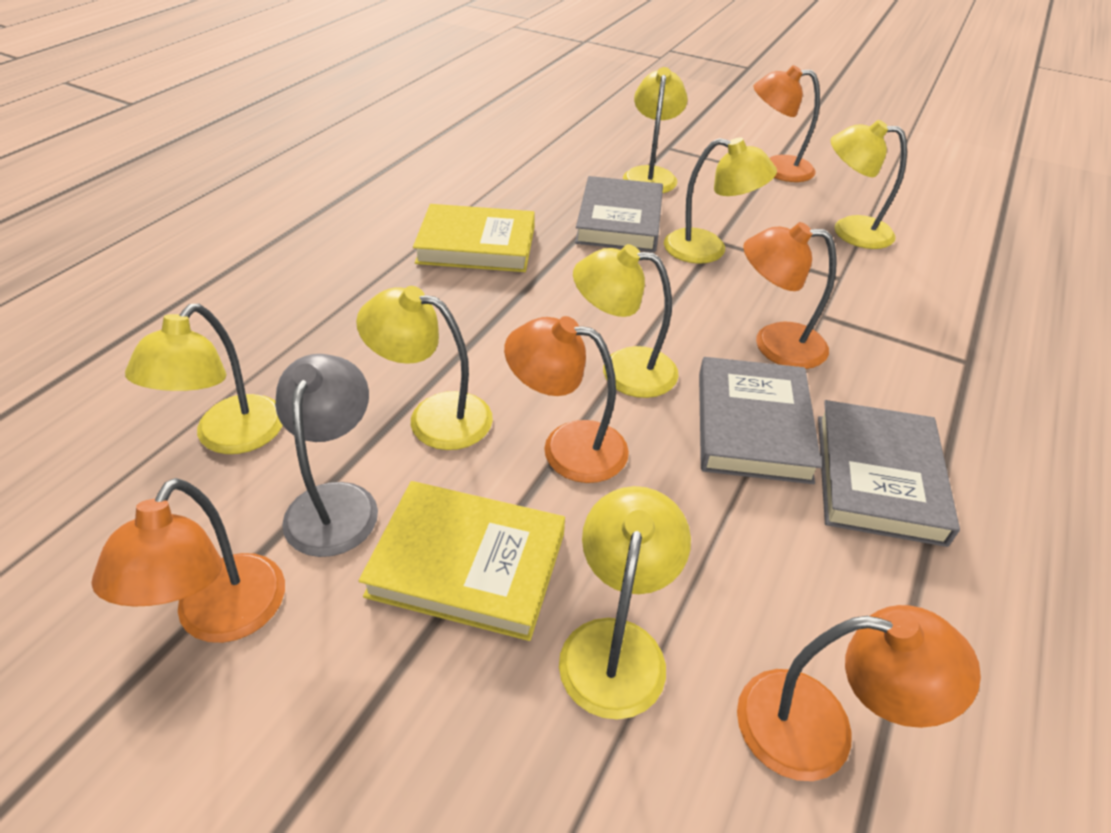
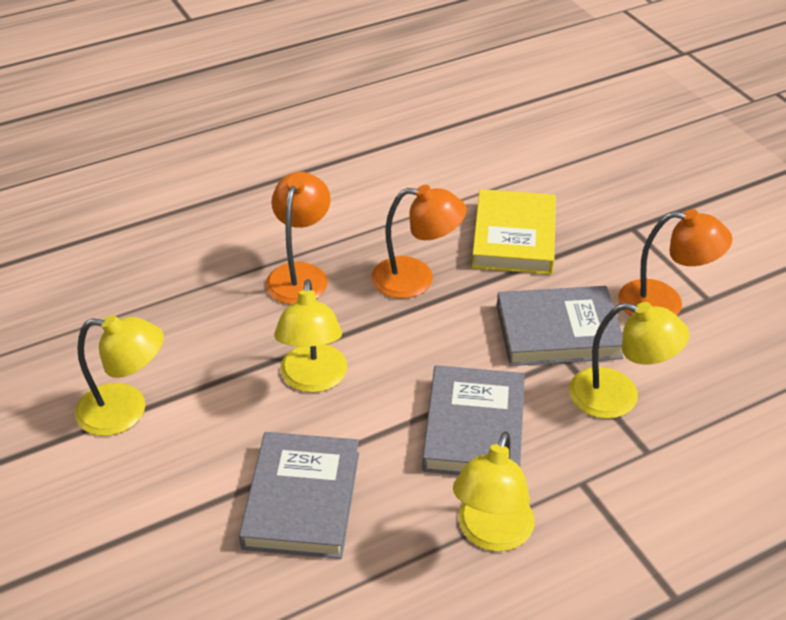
grey lamp: [275,354,378,557] = 1 -> none = 0
orange lamp: [91,478,285,643] [504,316,629,483] [737,605,981,781] [743,222,837,369] [754,65,820,182] = 5 -> [265,172,331,304] [371,185,467,299] [618,209,732,316] = 3
yellow book: [359,481,565,641] [413,204,535,272] = 2 -> [472,189,556,274] = 1
yellow lamp: [125,304,283,454] [356,286,493,450] [559,486,691,720] [573,244,679,398] [623,67,687,193] [664,137,777,264] [830,120,907,249] = 7 -> [75,315,164,436] [274,279,347,393] [453,431,535,551] [569,302,689,419] = 4

